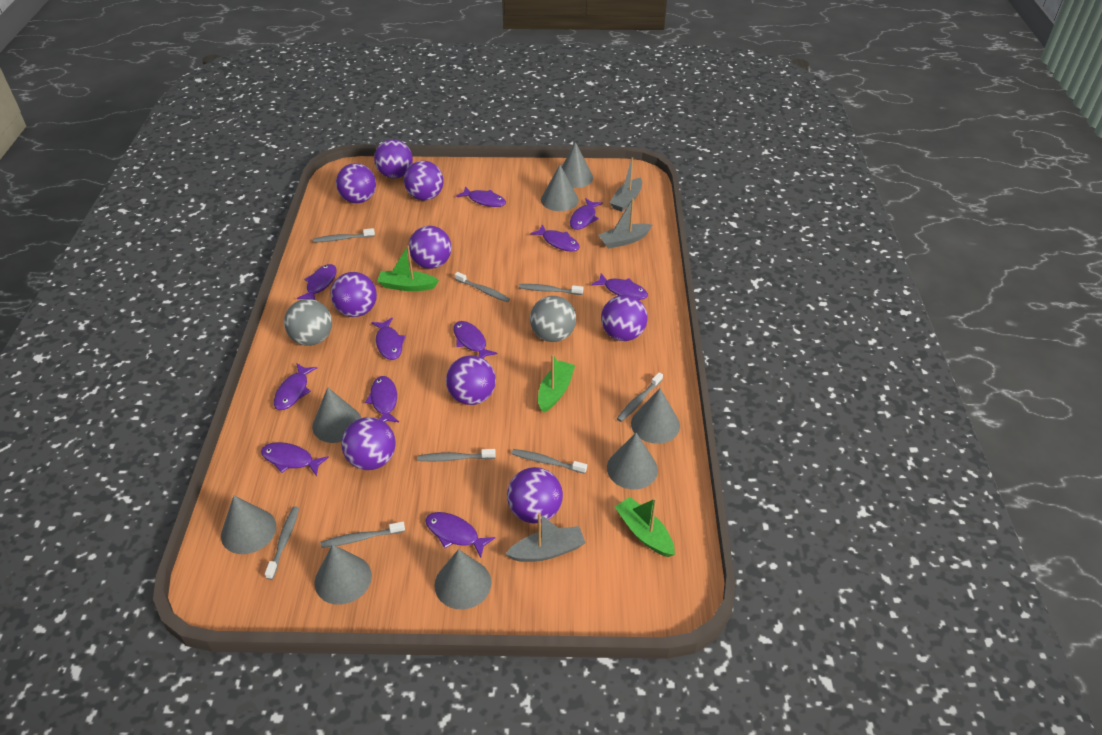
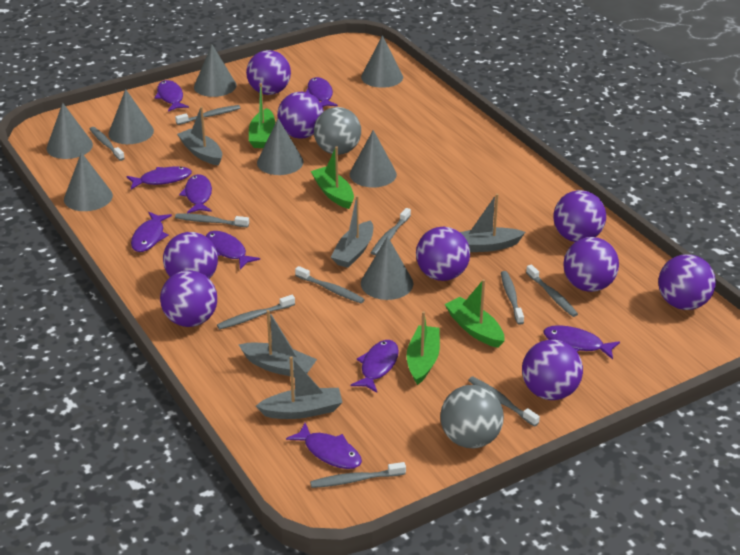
green boat: [377,245,439,291] [538,355,575,413] [615,497,675,557] = 3 -> [249,83,275,148] [311,146,354,209] [406,311,440,385] [445,279,504,348] = 4
grey boat: [506,513,586,562] [598,198,652,249] [610,157,642,212] = 3 -> [177,106,222,166] [239,310,317,377] [256,356,343,419] [331,196,373,268] [460,194,525,252] = 5
grey toothbrush: [265,506,299,580] [313,228,375,243] [321,522,405,548] [418,449,496,462] [455,272,510,302] [512,449,587,474] [519,284,583,295] [617,372,663,422] = 8 -> [90,127,125,161] [175,105,240,125] [175,213,249,227] [217,295,295,330] [295,266,365,303] [310,462,406,488] [371,208,411,255] [468,376,540,427] [501,271,524,325] [526,264,578,317] = 10
purple fish: [261,442,329,476] [274,363,317,410] [297,264,337,300] [365,376,399,422] [371,318,406,360] [425,512,495,558] [453,321,498,358] [456,186,506,207] [530,224,580,252] [570,198,603,230] [591,273,648,300] = 11 -> [127,166,192,189] [131,212,172,252] [155,80,189,112] [179,174,212,214] [206,231,260,269] [286,423,362,469] [306,77,338,107] [351,340,399,393] [544,325,620,359] = 9

